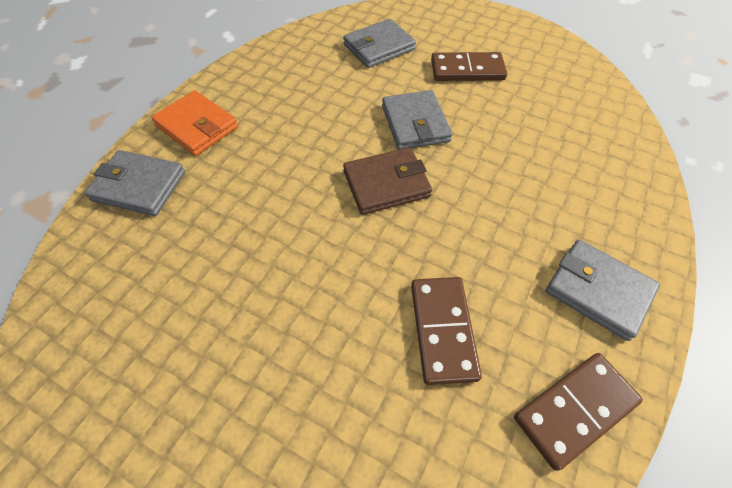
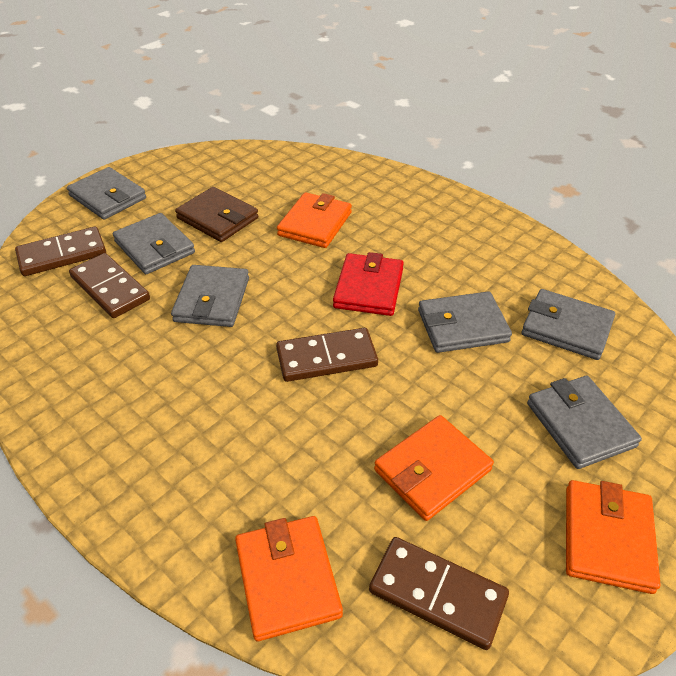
brown domino: [411,277,482,385] [431,52,507,81] [514,353,643,471] = 3 -> [15,227,106,276] [69,253,150,318] [276,328,378,382] [369,537,509,650] = 4
grey wallet: [84,150,185,216] [343,19,416,68] [382,90,453,150] [546,240,660,341] = 4 -> [67,167,146,219] [113,213,195,274] [171,265,249,327] [418,291,512,353] [522,289,615,360] [527,376,642,469] = 6
orange wallet: [151,90,238,156] = 1 -> [235,516,343,641] [277,192,352,248] [374,415,494,521] [566,480,661,594] = 4
red wallet: none = 0 -> [333,252,404,316] = 1

